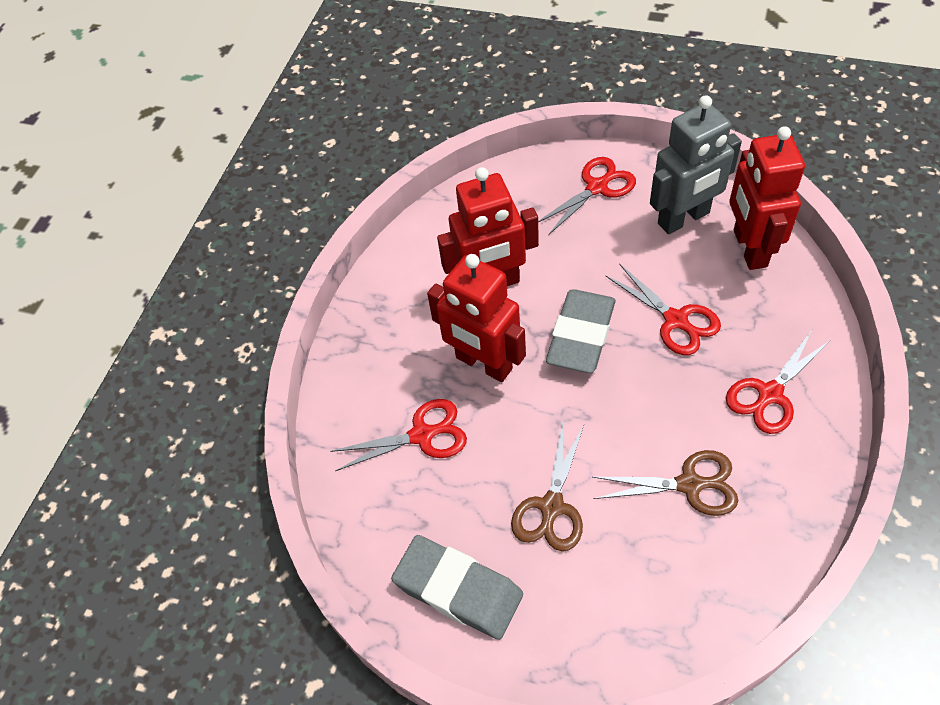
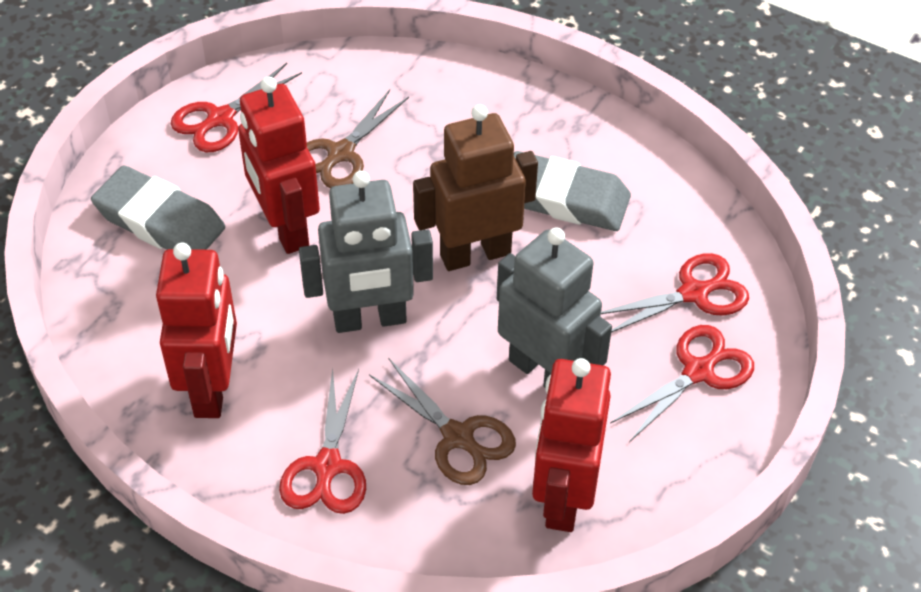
brown robot: none = 0 -> [413,105,538,271] = 1
grey robot: [650,95,742,234] = 1 -> [299,171,433,333] [497,228,612,388] = 2

